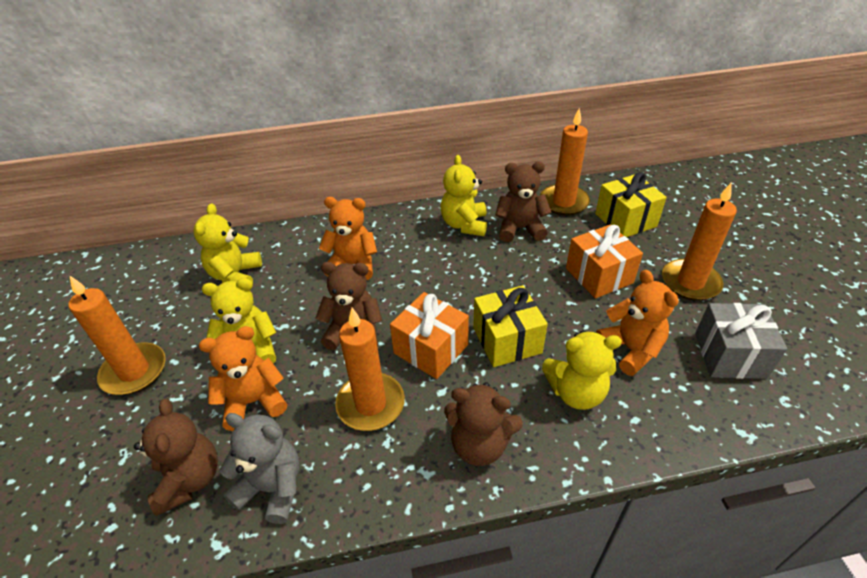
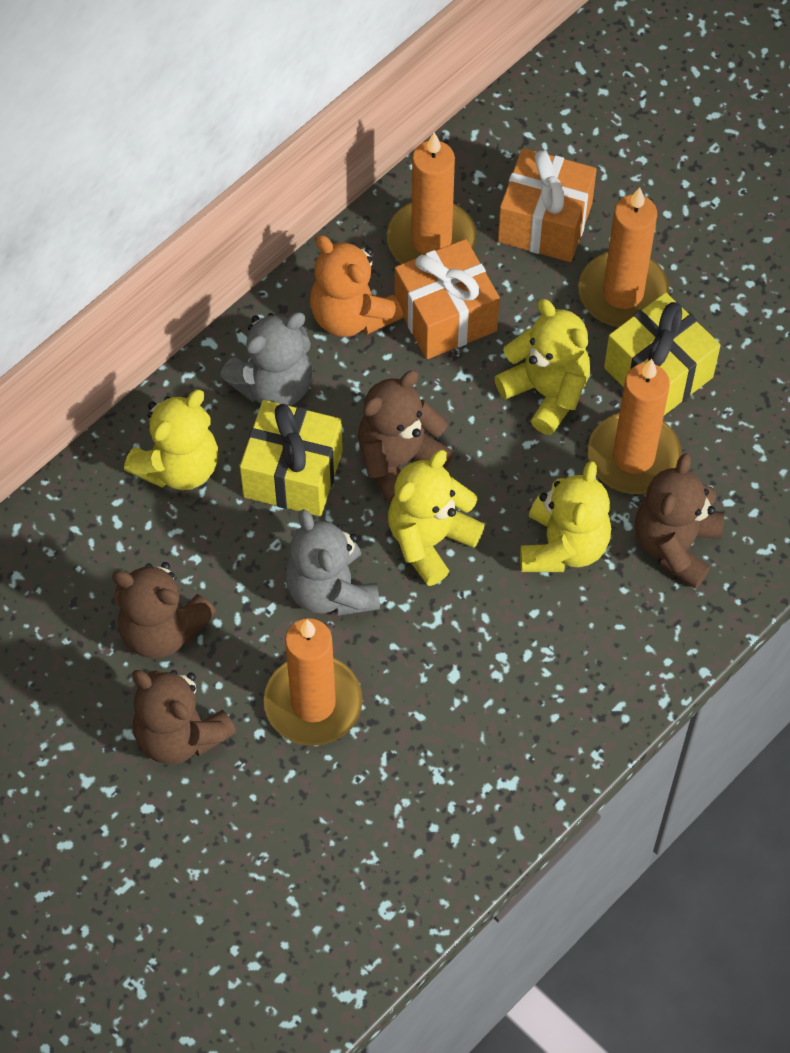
grey gift: [695,303,787,379] = 1 -> none = 0
grey teddy bear: [220,413,299,524] = 1 -> [220,312,312,406] [286,509,380,616] = 2
orange teddy bear: [199,326,287,431] [318,197,377,280] [596,270,679,376] = 3 -> [310,235,403,337] = 1

